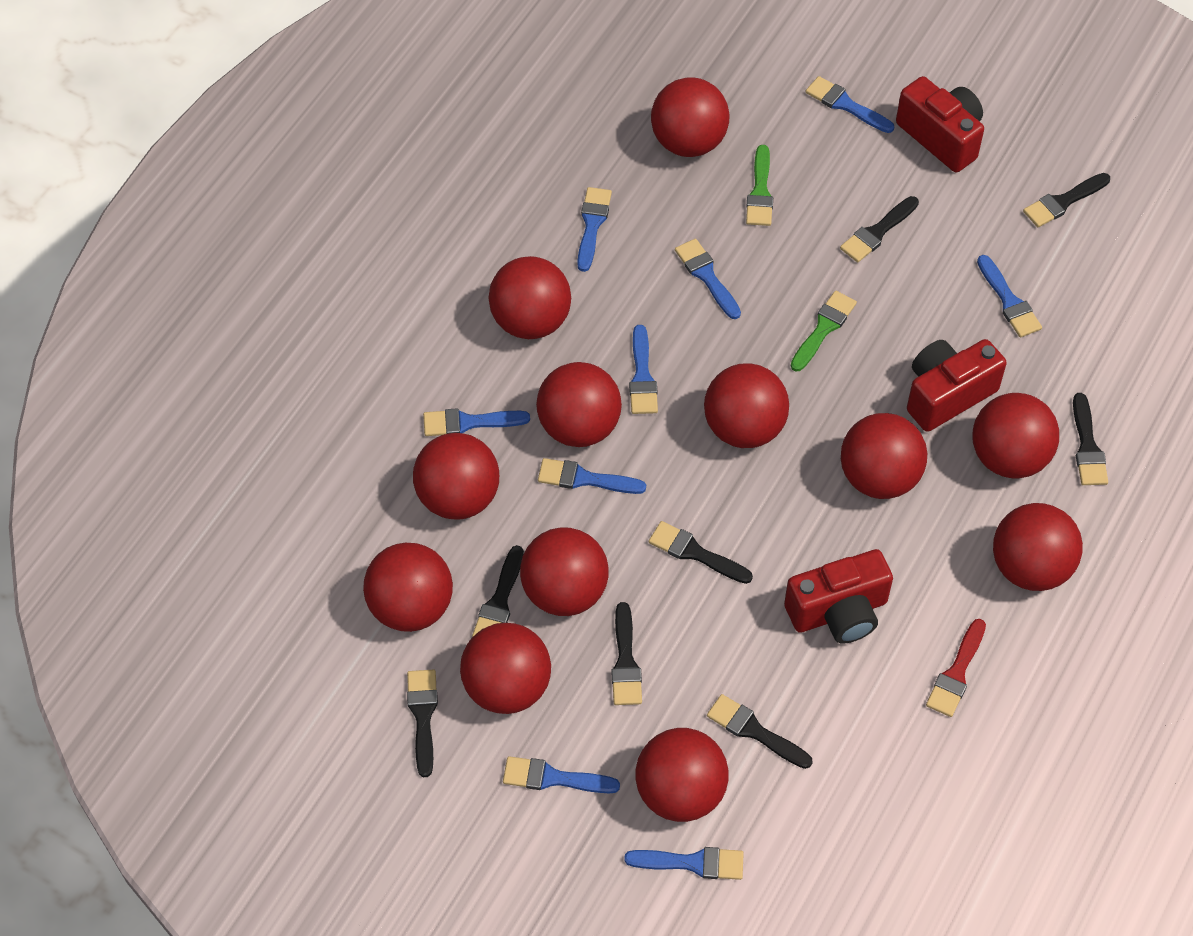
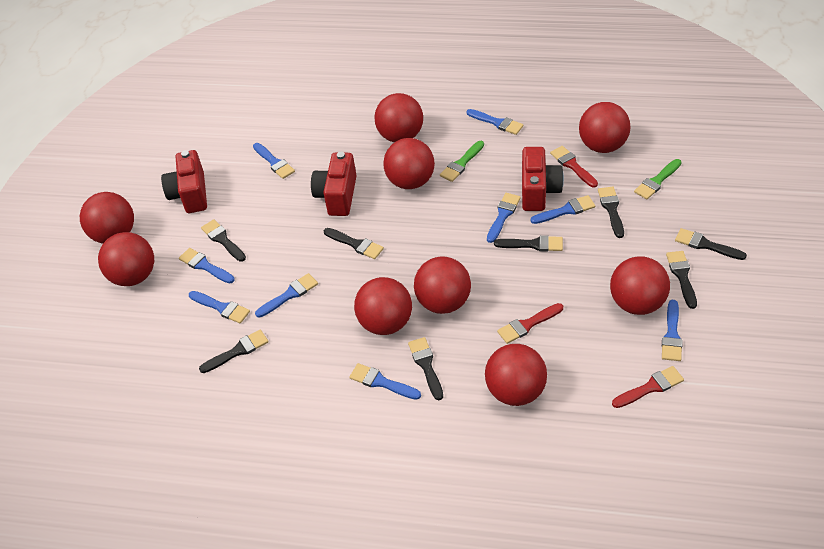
red ball: [363,543,453,632] [413,433,499,520] [460,623,551,714] [489,256,571,339] [520,527,609,616] [536,362,622,447] [636,728,728,822] [651,77,730,157] [704,363,789,448] [841,413,927,499] [973,393,1059,479] [993,503,1083,591] = 12 -> [80,192,134,244] [98,232,154,286] [354,277,412,335] [374,93,423,142] [383,138,435,189] [414,256,471,314] [485,344,547,406] [579,102,631,153] [610,256,670,315] = 9
red brush: [926,619,986,717] = 1 -> [497,303,563,344] [550,146,598,188] [612,366,684,408] = 3

